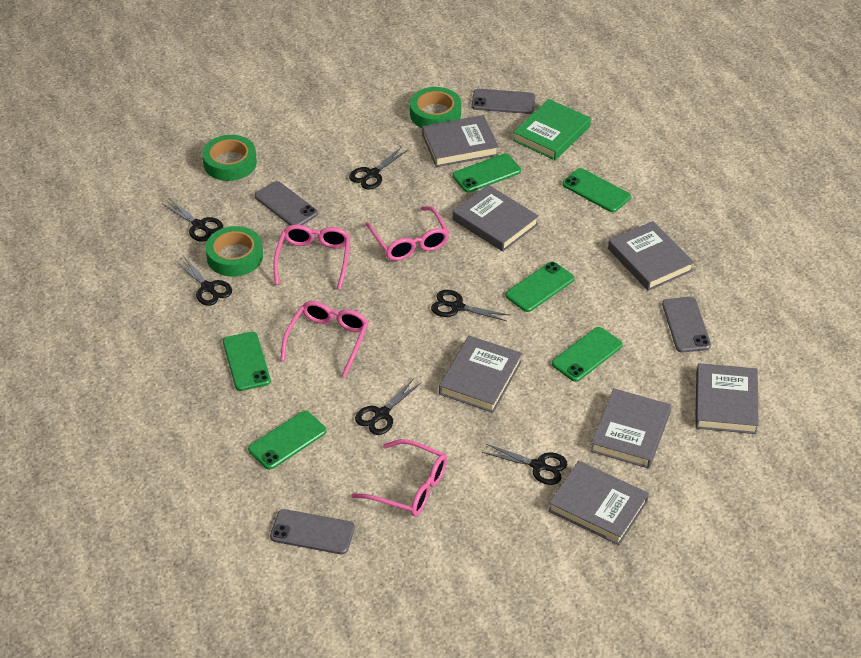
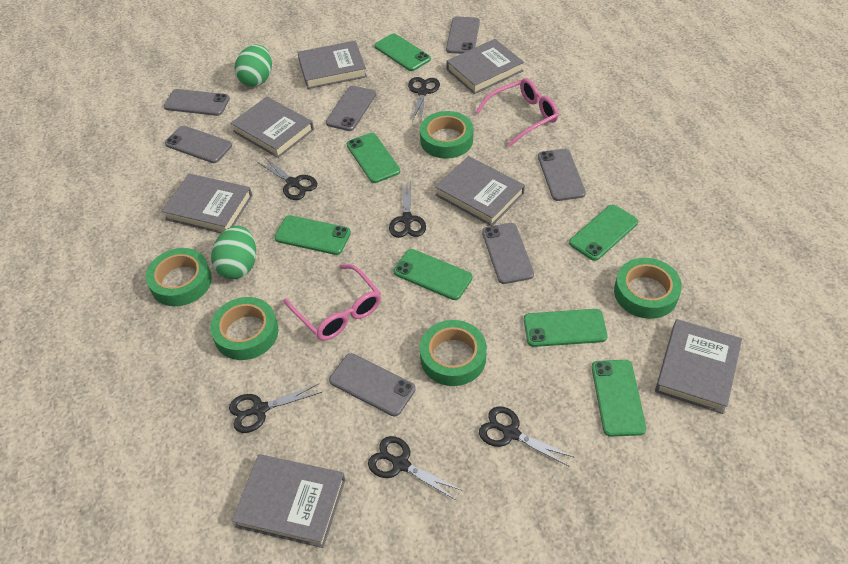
green book: [513,99,591,160] = 1 -> none = 0
green egg: none = 0 -> [211,226,256,279] [235,45,272,87] = 2
green phone: [223,332,271,391] [248,411,326,470] [453,153,521,192] [505,262,574,312] [552,327,623,382] [562,168,631,212] = 6 -> [274,215,351,255] [347,133,400,183] [375,33,431,71] [393,249,472,300] [524,309,608,347] [569,205,638,261] [592,360,646,437] = 7
green tape: [202,135,257,181] [205,226,263,277] [410,87,461,128] = 3 -> [146,248,212,306] [210,297,278,360] [420,111,473,159] [420,320,487,386] [614,258,682,319] = 5
grey phone: [254,181,318,225] [270,509,355,554] [472,89,536,114] [662,297,711,353] = 4 -> [164,89,230,116] [165,126,232,163] [326,86,376,131] [329,353,416,416] [446,16,480,54] [482,223,534,284] [538,149,586,201] = 7
pink glasses: [273,225,350,290] [280,301,369,377] [352,439,447,516] [365,206,449,261] = 4 -> [283,264,381,340] [476,78,558,147] = 2

